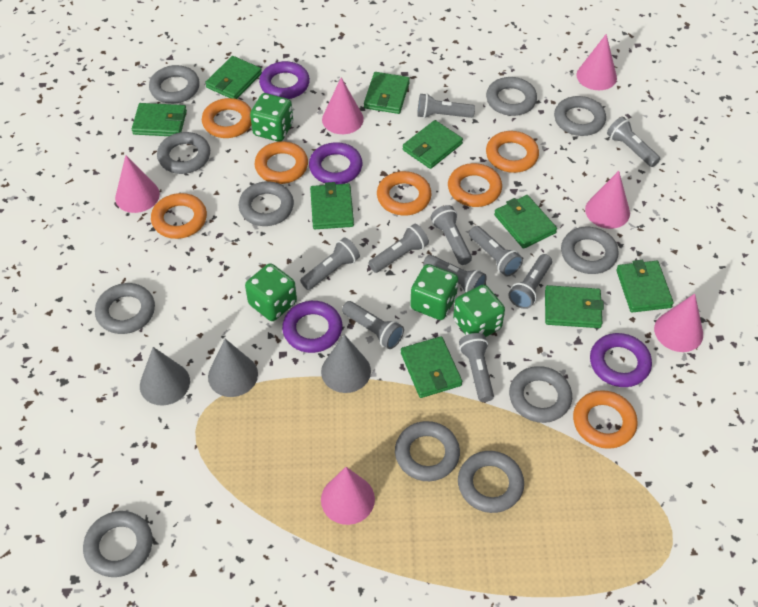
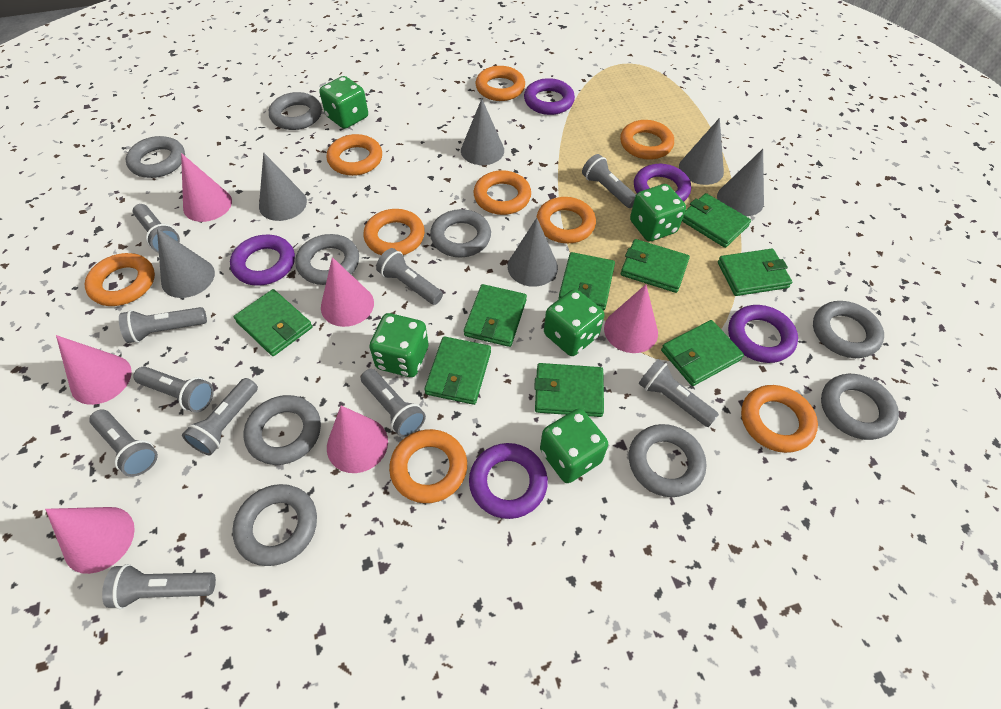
green dice: [245,263,297,321] [250,93,293,142] [410,264,458,320] [453,284,505,337] = 4 -> [319,76,368,129] [369,313,429,377] [540,408,608,483] [544,289,604,356] [630,184,686,242] = 5
grey cone: [140,347,190,405] [208,339,258,397] [321,334,371,393] = 3 -> [157,228,215,298] [259,152,307,221] [461,99,504,165] [508,218,558,287] [679,118,724,185] [717,149,764,216] = 6
grey ring: [83,511,153,577] [95,283,155,334] [149,65,200,104] [157,132,210,174] [239,181,294,226] [395,421,460,481] [458,451,524,513] [486,77,537,116] [509,366,572,423] [554,96,606,136] [561,227,619,274] = 11 -> [126,136,185,178] [232,484,317,566] [244,395,321,465] [269,92,322,130] [295,234,359,285] [430,209,491,257] [629,424,706,497] [813,301,884,358] [821,374,899,440] = 9
orange ring: [151,193,207,239] [202,98,252,138] [255,141,308,184] [377,171,432,215] [448,163,502,207] [486,131,539,173] [573,390,638,449] = 7 -> [85,253,155,306] [327,134,382,176] [363,209,425,255] [389,429,467,503] [474,170,531,215] [476,66,525,101] [536,197,596,243] [620,120,674,160] [741,385,818,453] = 9
purple ring: [259,61,310,99] [282,301,342,353] [309,142,362,184] [590,333,652,387] = 4 -> [230,235,295,286] [469,443,548,519] [524,78,575,115] [634,164,691,202] [728,305,798,363] = 5

